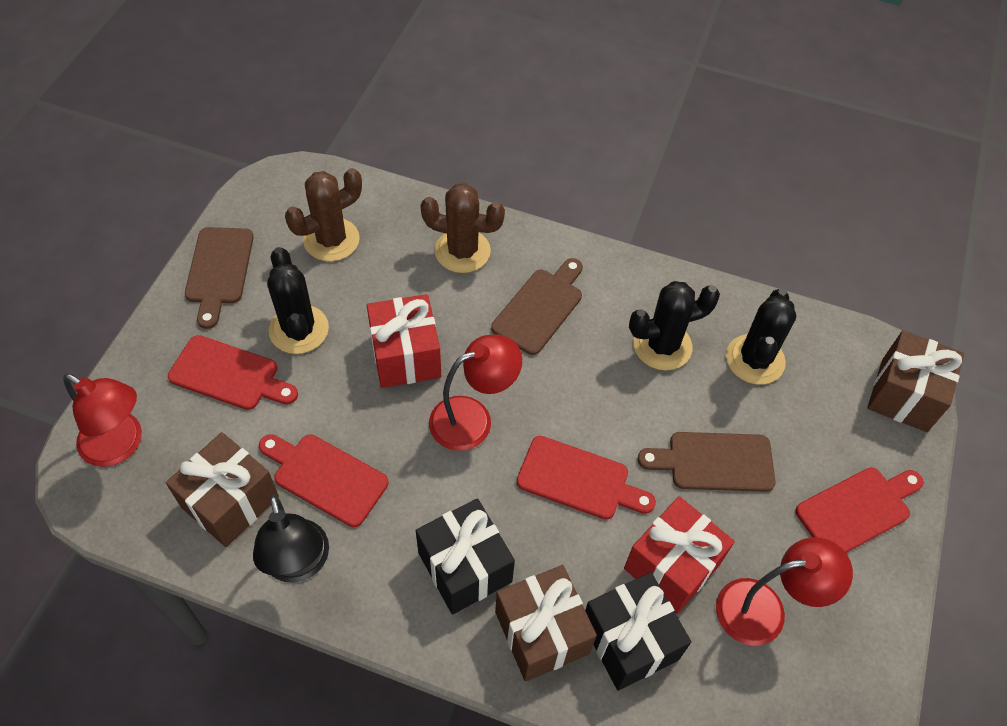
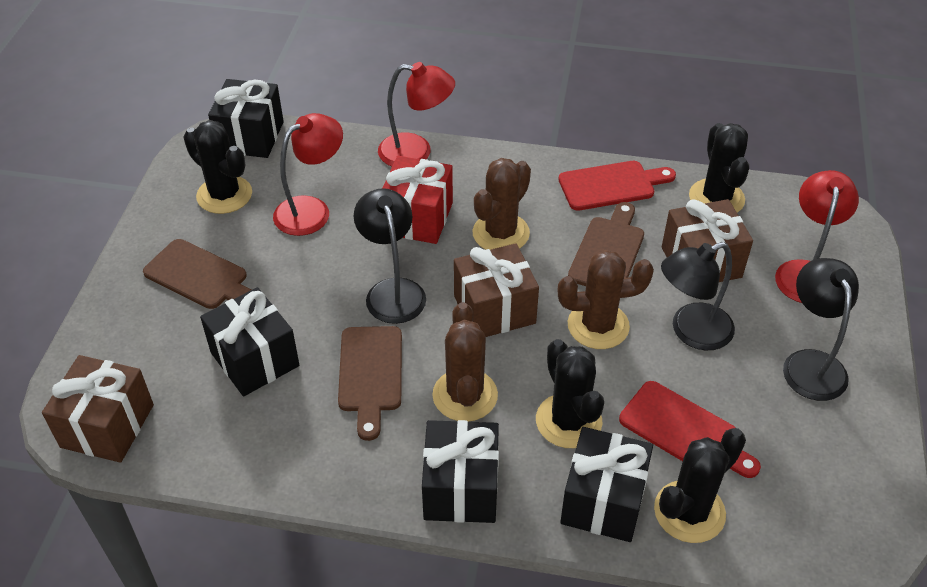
black cactus: [267,247,329,354] [629,281,720,370] [726,288,796,385] = 3 -> [183,120,252,214] [536,339,604,448] [654,428,746,543] [689,123,749,213] = 4
black gift: [416,498,515,614] [585,572,691,691] = 2 -> [200,287,299,396] [208,79,284,158] [422,420,499,523] [560,427,653,542] = 4
black lamp: [253,495,329,583] = 1 -> [354,188,426,324] [661,242,735,350] [783,258,859,401] = 3
brown cactus: [285,168,362,261] [420,183,505,273] = 2 -> [432,302,498,422] [473,158,531,250] [558,250,654,349] = 3
red cutting board: [168,335,298,410] [259,434,389,527] [517,436,656,520] [795,467,924,553] = 4 -> [559,161,676,211] [619,381,761,478] = 2
red gift: [367,294,441,388] [624,496,735,614] = 2 -> [383,156,453,244] = 1

